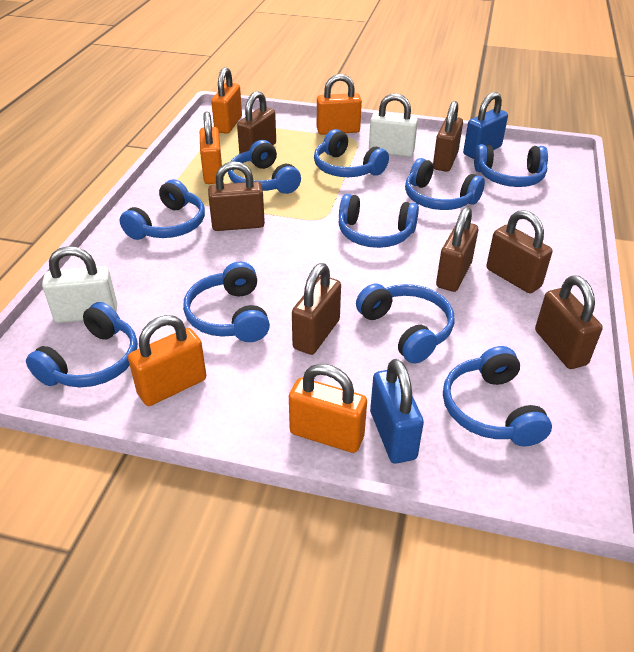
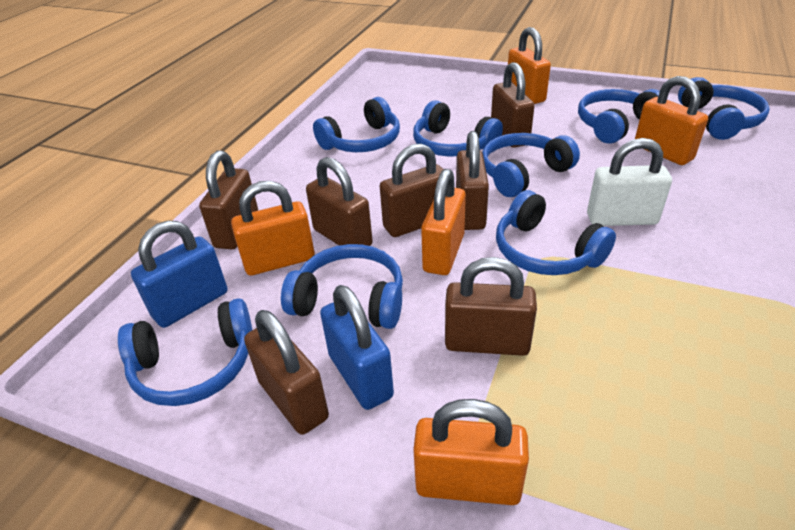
blue headphones: [26,302,138,387] [120,179,205,240] [183,262,270,342] [228,140,301,194] [314,129,389,177] [338,194,419,248] [356,284,455,364] [405,158,485,210] [443,346,552,446] [474,144,548,187] = 10 -> [118,298,252,406] [281,244,403,329] [313,97,400,152] [413,101,503,157] [482,133,580,197] [496,190,616,275] [578,89,660,143] [678,77,770,140] = 8
white padlock: [42,246,117,323] [369,93,418,157] = 2 -> [587,138,672,226] = 1

